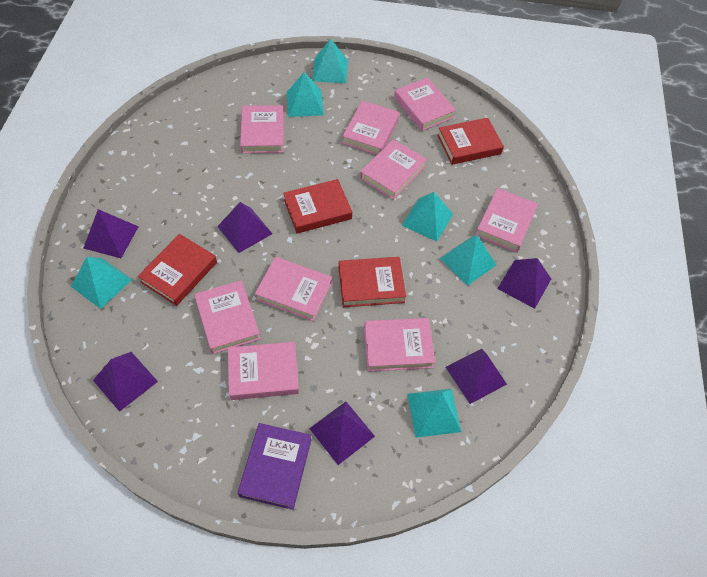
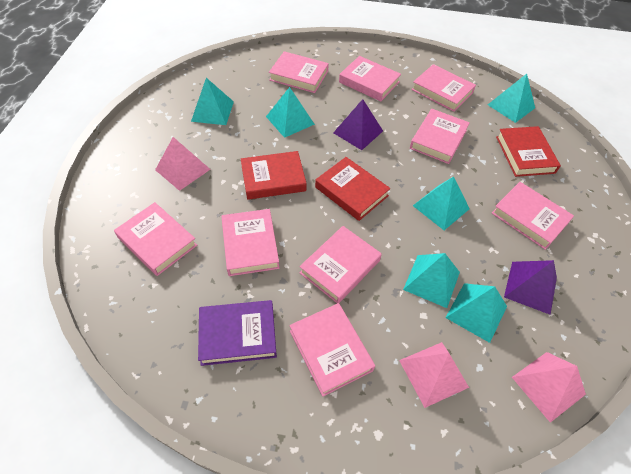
pink pyramid: none = 0 -> [155,137,211,191] [399,342,469,408] [512,352,586,423] = 3
purple pyramid: [84,209,139,258] [93,352,158,412] [217,202,272,253] [309,402,375,465] [446,349,507,404] [497,258,551,309] = 6 -> [333,99,383,150] [504,260,557,315] = 2
red book: [138,234,217,306] [283,179,352,233] [338,257,406,307] [437,118,504,165] = 4 -> [241,151,307,200] [315,157,391,221] [496,126,561,177] = 3

